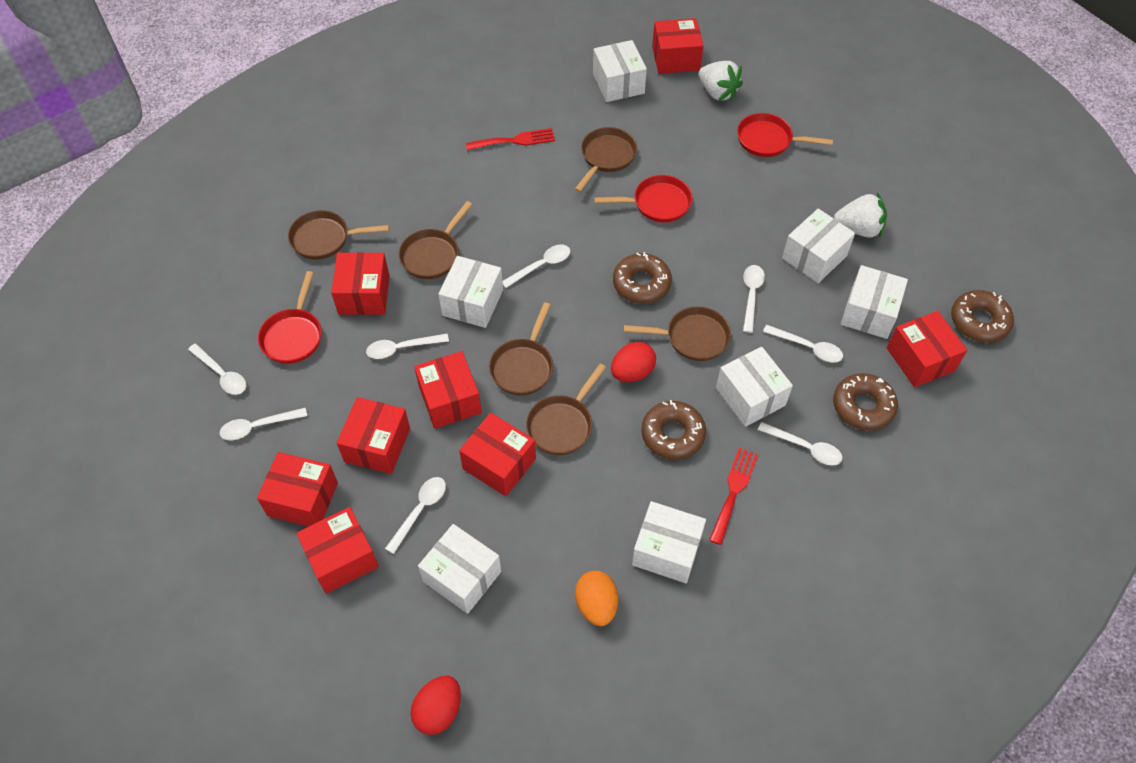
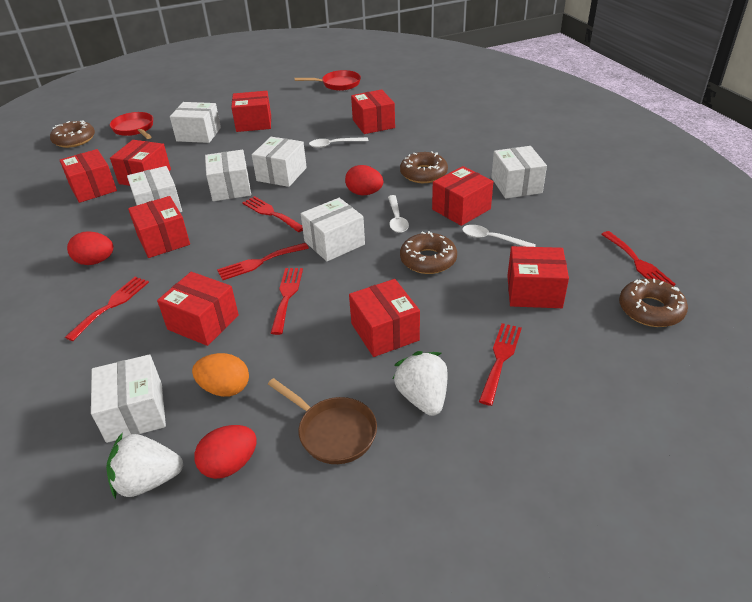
brown pan: [288,210,389,260] [399,201,473,279] [489,302,553,396] [526,364,606,455] [574,127,637,192] [624,306,731,361] = 6 -> [268,378,377,464] = 1
red box: [257,452,338,526] [296,507,379,594] [331,252,390,315] [337,397,410,474] [414,351,482,429] [459,413,536,496] [652,18,704,74] [887,311,967,387] = 8 -> [60,149,117,203] [110,140,171,186] [128,196,190,258] [157,272,239,346] [231,91,271,132] [349,279,420,357] [351,89,395,134] [432,166,493,226] [507,246,569,308] = 9
red egg: [411,676,461,735] [611,342,656,382] = 2 -> [67,231,113,265] [194,425,257,479] [345,165,383,195] = 3
red fork: [466,128,555,151] [709,448,758,545] = 2 -> [65,277,149,341] [217,243,309,280] [242,196,303,232] [271,268,303,335] [479,323,522,406] [601,231,676,286] = 6
red pan: [258,271,321,364] [594,175,693,222] [737,113,833,157] = 3 -> [110,112,153,139] [295,70,361,91] = 2
white spoon: [188,344,246,395] [220,408,307,440] [366,334,449,359] [385,477,446,554] [503,245,570,288] [743,265,765,333] [758,422,843,465] [763,325,843,363] = 8 -> [309,137,368,148] [388,195,409,233] [462,225,536,247] = 3

